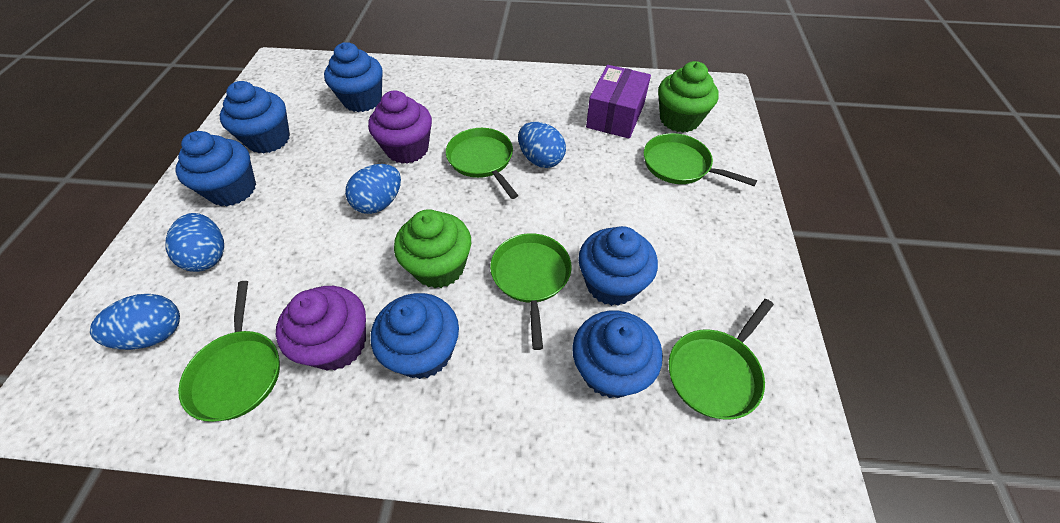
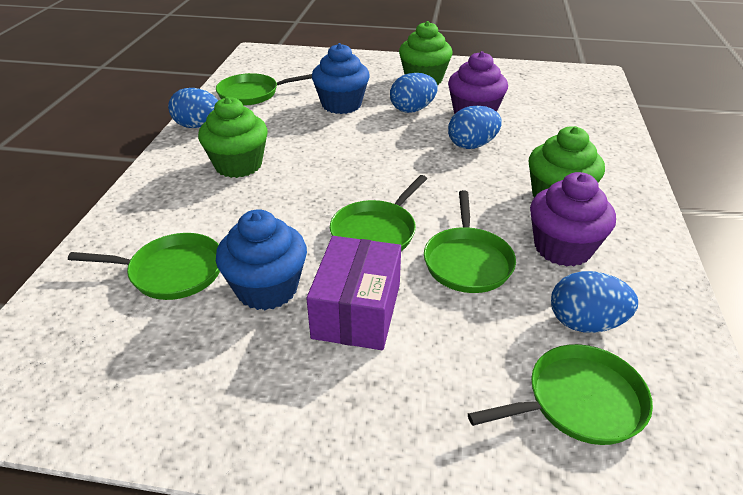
blue cupcake: [175,131,256,206] [220,81,290,153] [324,42,383,112] [371,293,459,379] [572,311,663,398] [578,226,658,306] = 6 -> [216,209,307,310] [312,43,370,114] = 2
green cupcake: [394,209,471,288] [658,61,719,133] = 2 -> [198,97,268,178] [399,21,453,85] [529,126,605,198] = 3

